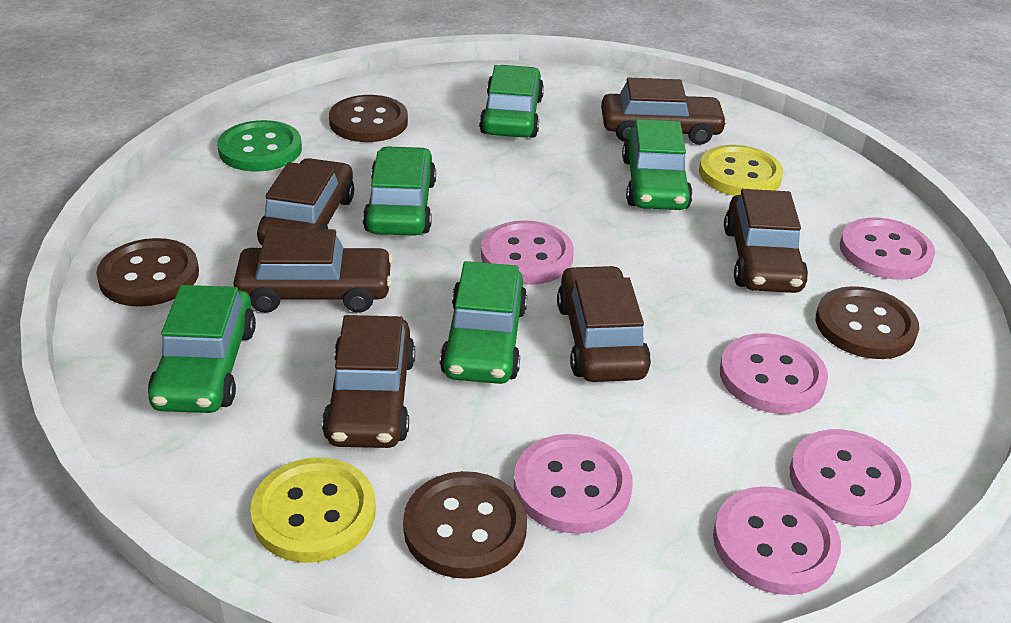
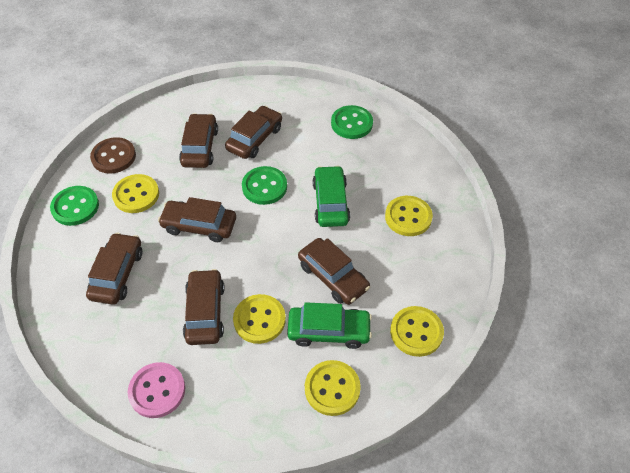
brown button: [96,238,199,307] [329,95,408,142] [403,471,527,579] [816,286,919,359] = 4 -> [90,137,136,174] = 1
green button: [217,120,302,172] = 1 -> [50,186,99,226] [242,166,287,205] [331,105,373,139] = 3
green car: [148,285,256,413] [363,146,436,236] [440,261,527,384] [479,65,544,138] [622,119,693,210] = 5 -> [287,302,372,349] [312,166,350,227] = 2
pink button: [481,220,574,285] [514,434,633,534] [713,486,841,595] [720,333,828,414] [790,429,912,526] [840,217,935,280] = 6 -> [128,362,185,418] = 1
yellow button: [250,457,376,563] [699,145,783,196] = 2 -> [112,174,159,213] [233,294,286,344] [305,360,361,416] [385,196,433,236] [390,306,444,357] = 5

